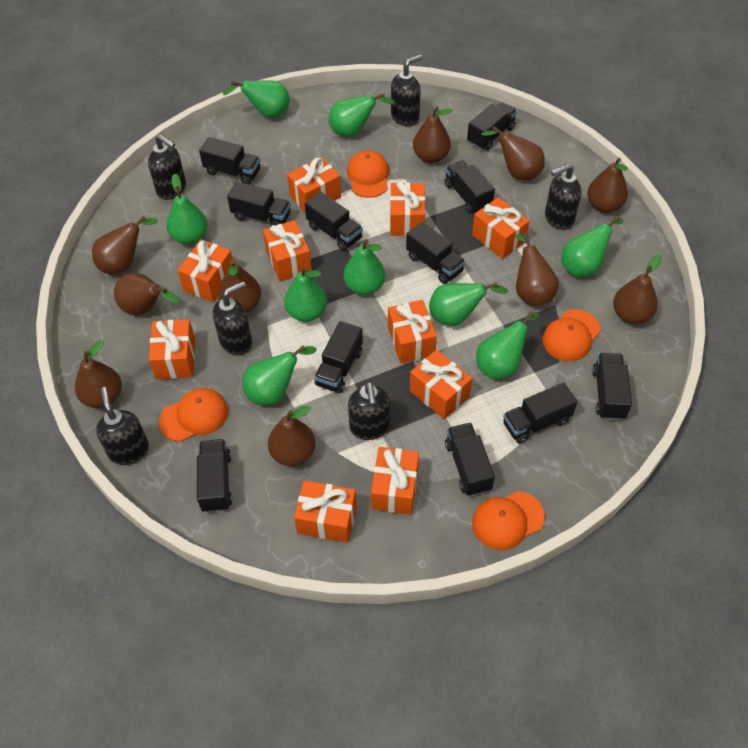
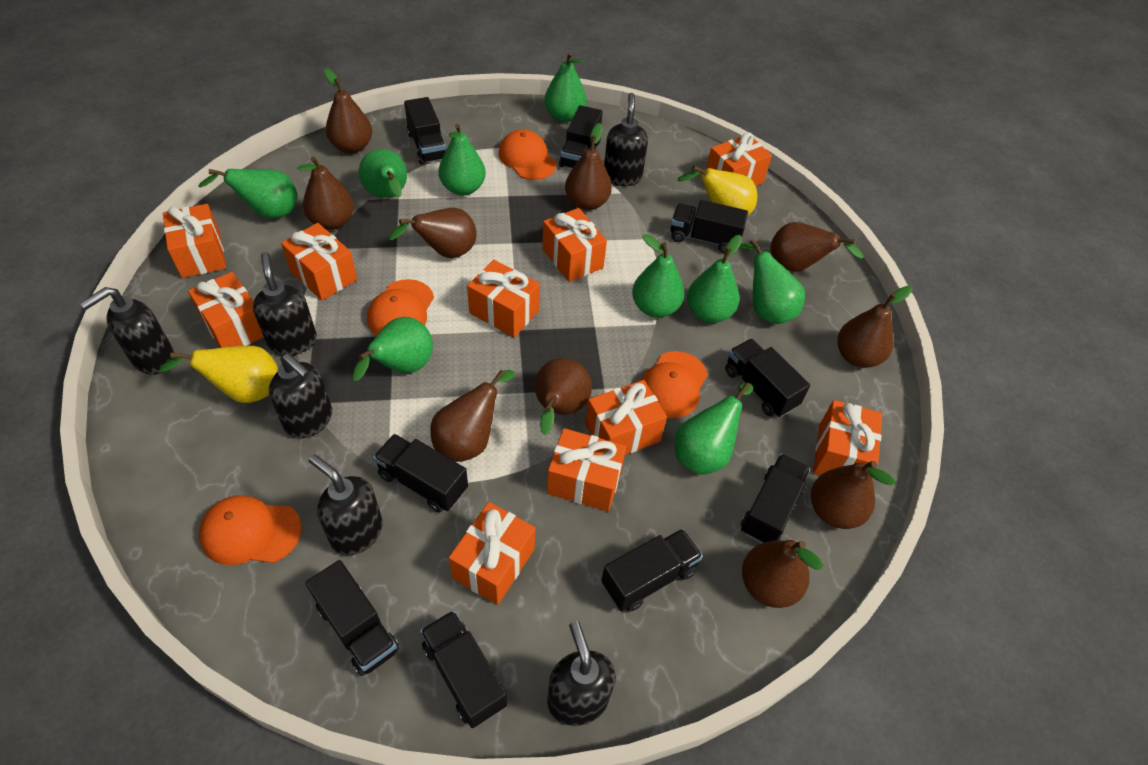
black truck: [197,439,232,513] [199,137,261,185] [227,182,291,226] [305,191,363,251] [314,321,363,393] [406,222,466,284] [444,160,495,213] [445,423,495,496] [467,102,517,151] [503,382,577,444] [592,353,632,420] = 11 -> [305,560,400,676] [373,434,468,513] [404,97,446,165] [420,610,507,728] [559,105,603,169] [601,529,703,612] [671,200,748,253] [725,339,810,418] [741,454,810,544] = 9
yellow pear: none = 0 -> [159,345,278,403] [677,166,757,215] = 2

